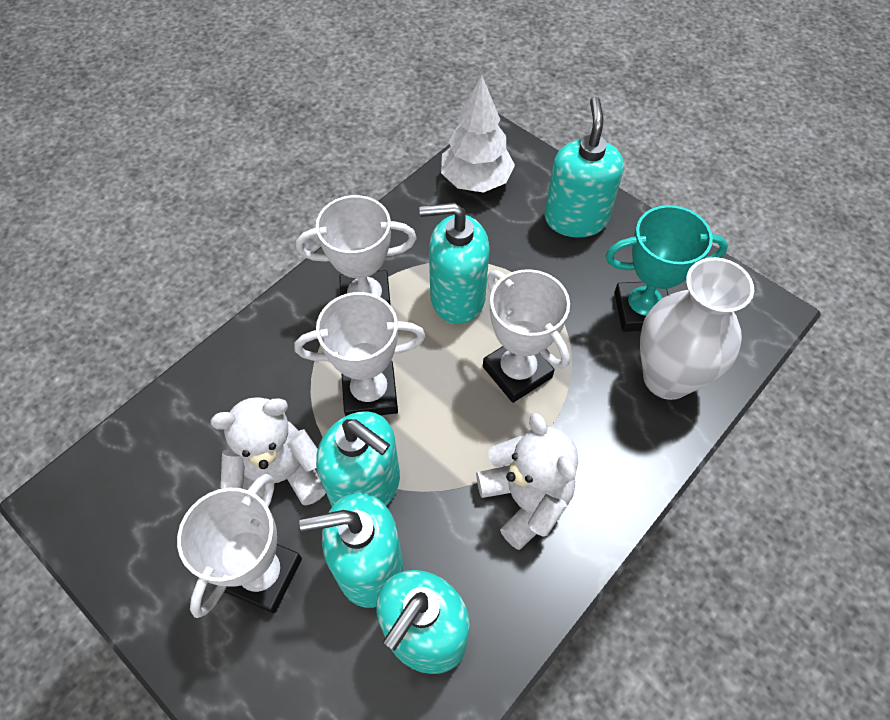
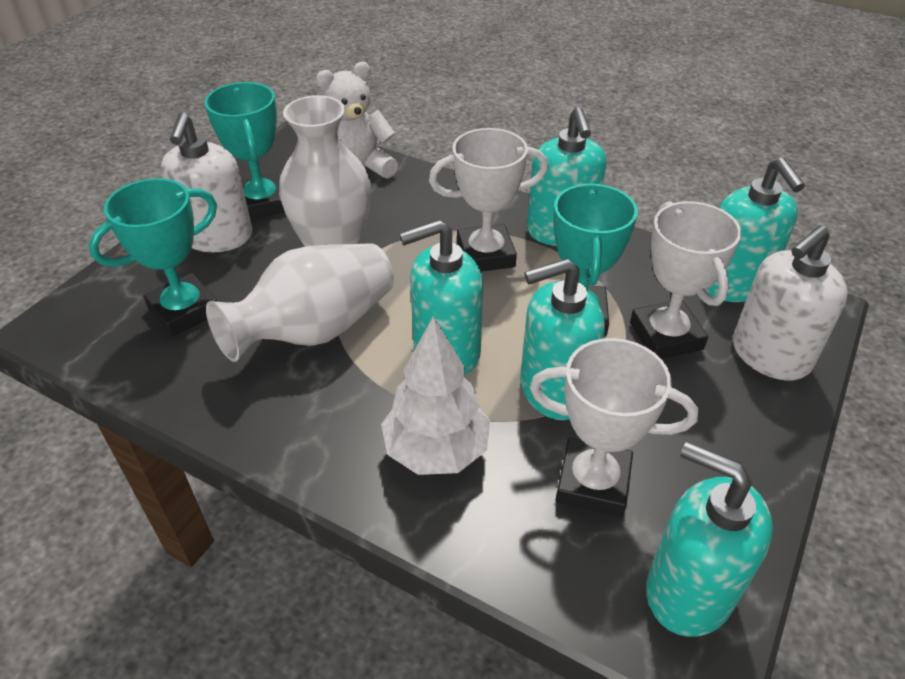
turquoise trophy: [606,205,728,332] = 1 -> [89,178,218,336] [204,82,285,219] [553,183,638,337] = 3
white soap dispenser: none = 0 -> [161,113,252,252] [733,225,848,381] = 2
white teddy bear: [210,397,326,506] [476,413,578,550] = 2 -> [316,62,398,179] = 1
white trophy: [177,474,302,618] [295,292,425,416] [296,195,417,305] [483,269,570,403] = 4 -> [429,128,548,272] [529,338,698,517] [630,201,742,359] = 3
white vase: [640,257,754,400] = 1 -> [206,243,394,362] [279,95,371,247] = 2

